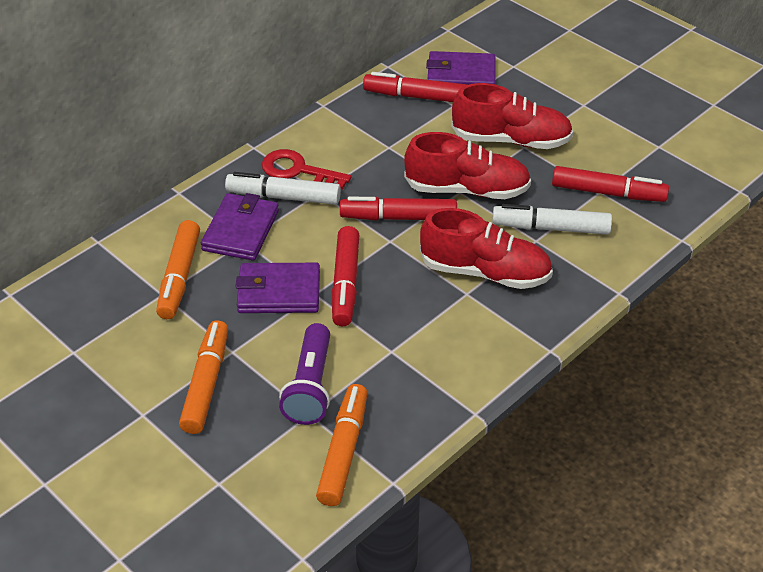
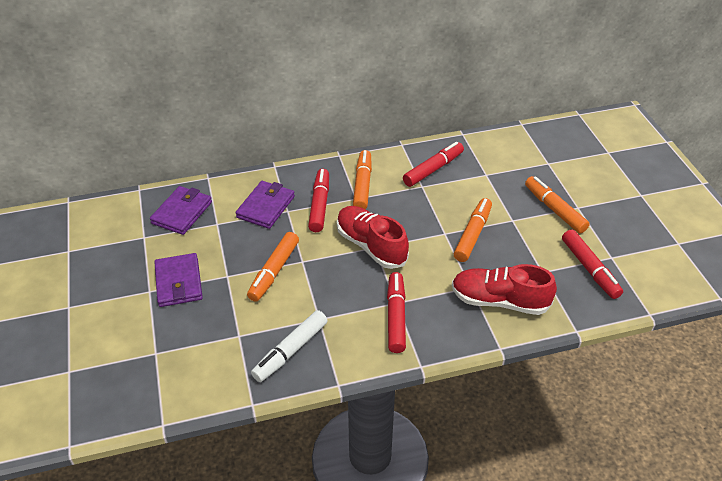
orange marker: [156,220,200,319] [179,320,228,434] [316,384,368,506] = 3 -> [247,232,299,302] [353,150,372,209] [453,198,492,262] [525,176,590,234] = 4
purple flashlight: [279,323,330,425] = 1 -> none = 0
red key: [262,149,351,190] = 1 -> none = 0
red shoe: [404,132,531,199] [420,208,553,289] [451,83,573,149] = 3 -> [337,206,409,269] [452,264,557,315] = 2
white marker: [225,172,341,205] [492,204,612,235] = 2 -> [251,310,328,382] = 1

